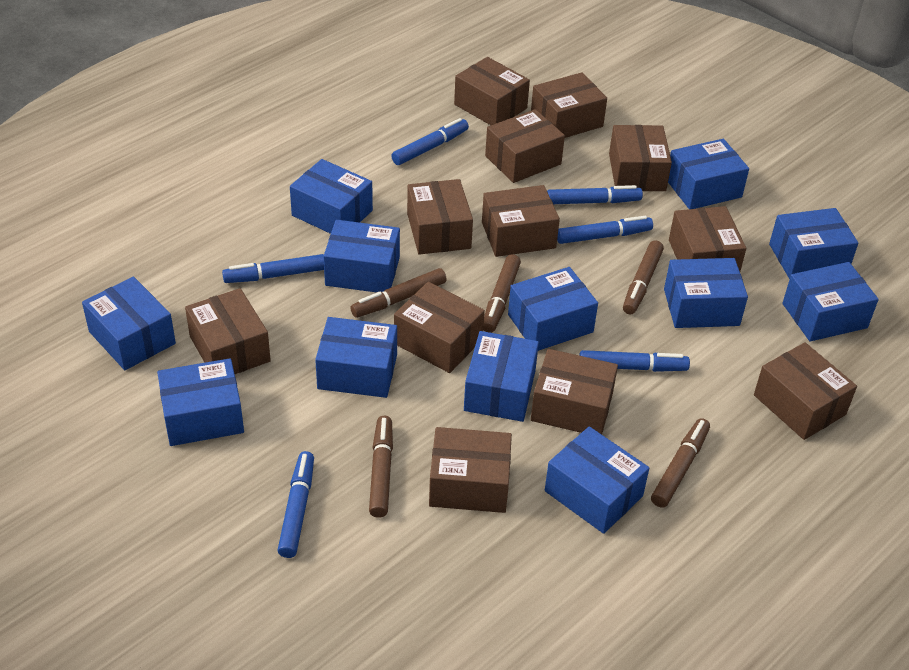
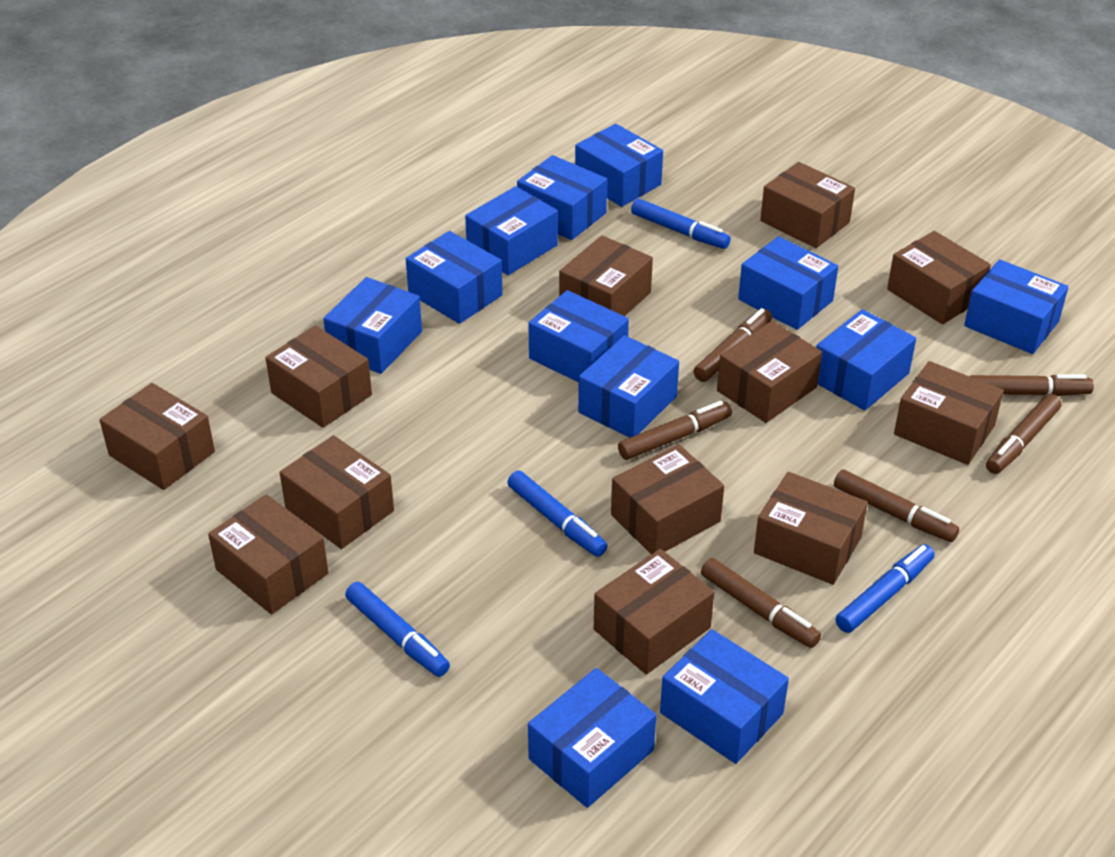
blue marker: [222,254,324,283] [277,451,314,558] [391,118,469,165] [547,185,643,204] [557,216,653,244] [579,350,690,372] = 6 -> [345,582,450,677] [507,470,607,557] [631,199,731,249] [835,544,935,633] = 4
brown marker: [350,268,447,318] [369,416,393,518] [483,254,521,333] [623,241,664,314] [651,418,710,508] = 5 -> [618,401,732,460] [693,308,772,382] [701,558,821,648] [834,470,959,542] [970,374,1094,396] [986,394,1062,474] = 6

